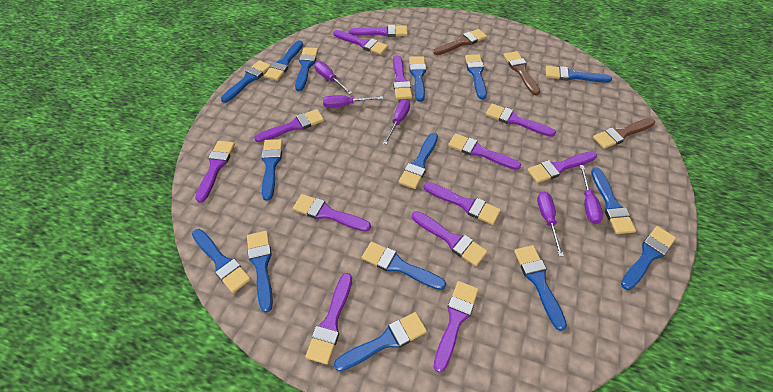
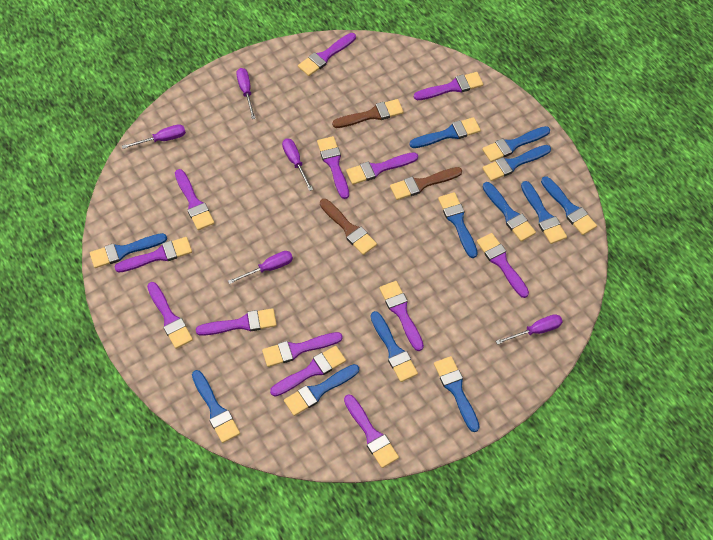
blue brush: [192,229,251,293] [221,60,271,103] [247,231,273,313] [261,139,282,201] [264,40,303,81] [295,47,318,91] [334,312,427,371] [362,242,446,290] [399,133,438,189] [409,56,426,102] [465,54,487,100] [514,245,567,331] [546,66,612,83] [591,168,636,234] [621,226,676,290] = 15 -> [90,233,167,268] [192,370,240,443] [284,364,359,416] [371,311,418,382] [409,117,481,148] [434,356,480,432] [438,192,478,258] [482,126,550,162] [482,145,551,181] [482,182,536,242] [521,181,567,244] [541,176,597,235] = 12

